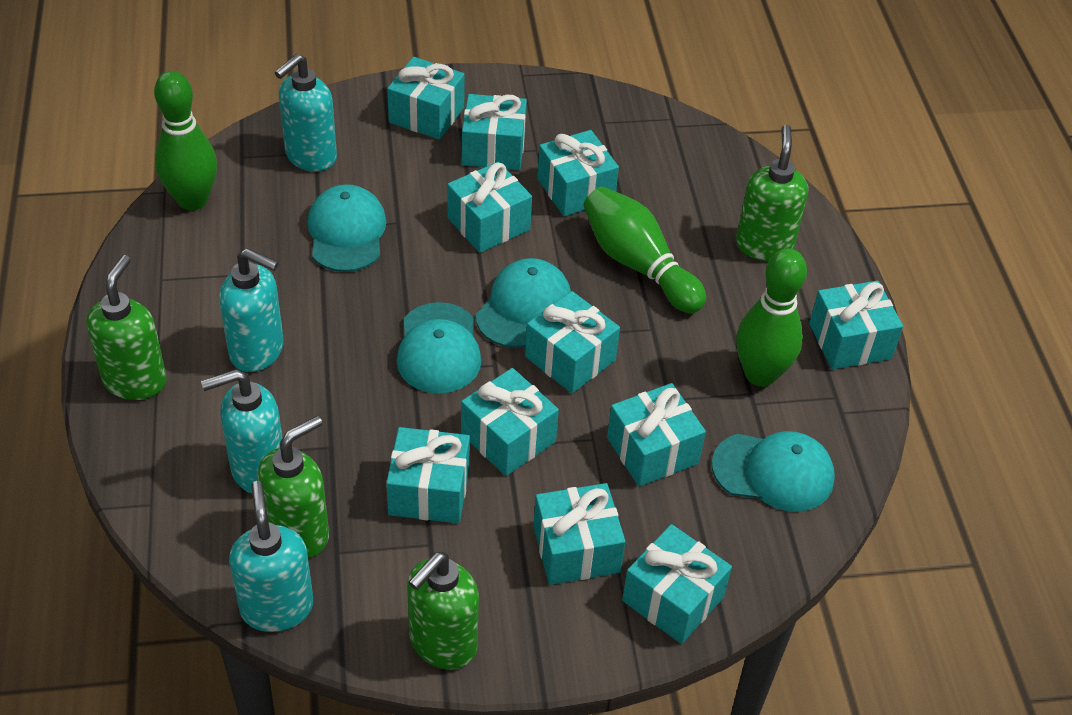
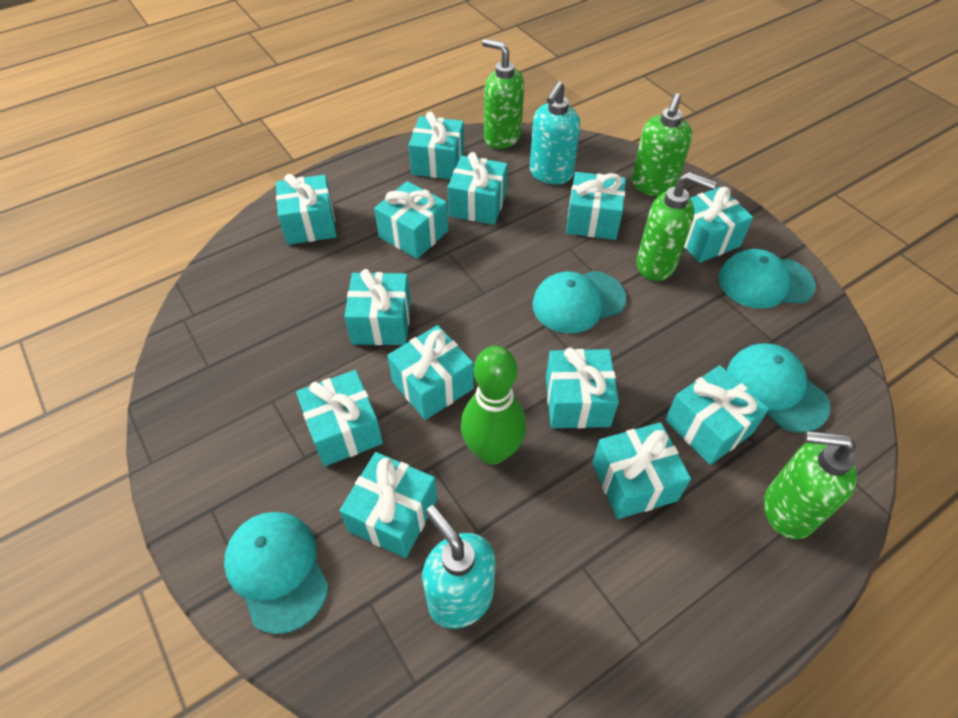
green bowling pin: [154,71,217,210] [583,186,706,313] [736,249,807,387] = 3 -> [461,346,526,465] = 1
turquoise gift: [386,427,470,523] [387,57,465,140] [447,162,532,253] [461,368,559,476] [462,94,527,170] [525,291,620,393] [533,483,626,585] [537,130,619,216] [607,383,706,487] [622,524,732,644] [809,281,903,369] = 11 -> [276,174,337,245] [296,370,383,466] [339,452,437,558] [344,269,411,345] [374,181,448,259] [387,325,474,420] [409,111,464,179] [448,152,508,225] [546,348,619,428] [566,172,626,240] [592,422,691,519] [665,365,769,465] [684,187,753,263] = 13
turquoise soap dispenser: [201,369,282,493] [219,248,284,372] [229,481,313,632] [275,54,337,172] = 4 -> [422,505,495,629] [530,81,580,184] = 2

